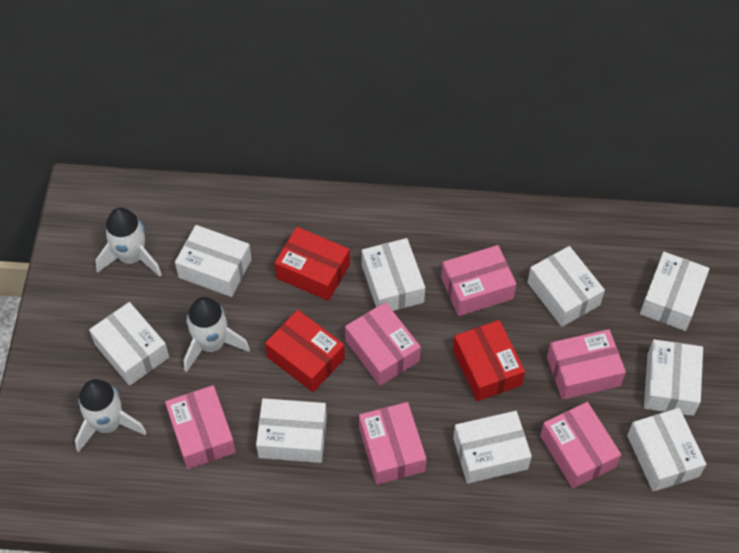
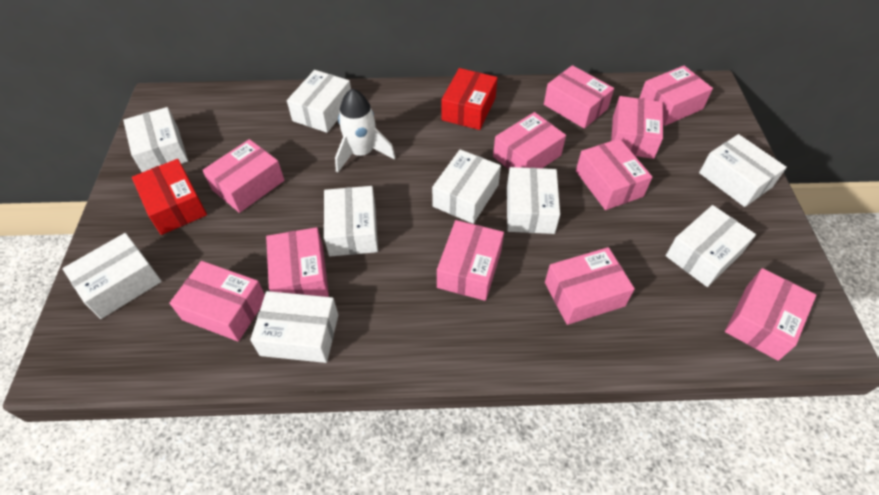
pink box: [165,385,236,469] [345,302,421,386] [359,402,426,484] [441,245,516,316] [540,402,621,488] [547,329,626,400] = 6 -> [169,261,265,342] [202,139,284,213] [266,227,329,297] [437,220,504,301] [493,112,566,170] [544,65,614,129] [545,247,635,325] [576,139,652,210] [611,96,663,159] [639,66,713,126] [725,268,816,361] = 11
red box: [265,310,345,392] [275,227,350,301] [453,320,525,401] = 3 -> [132,159,207,235] [441,68,498,130] = 2
white rocket: [75,379,147,452] [96,207,162,277] [184,297,250,373] = 3 -> [335,88,395,173] = 1

